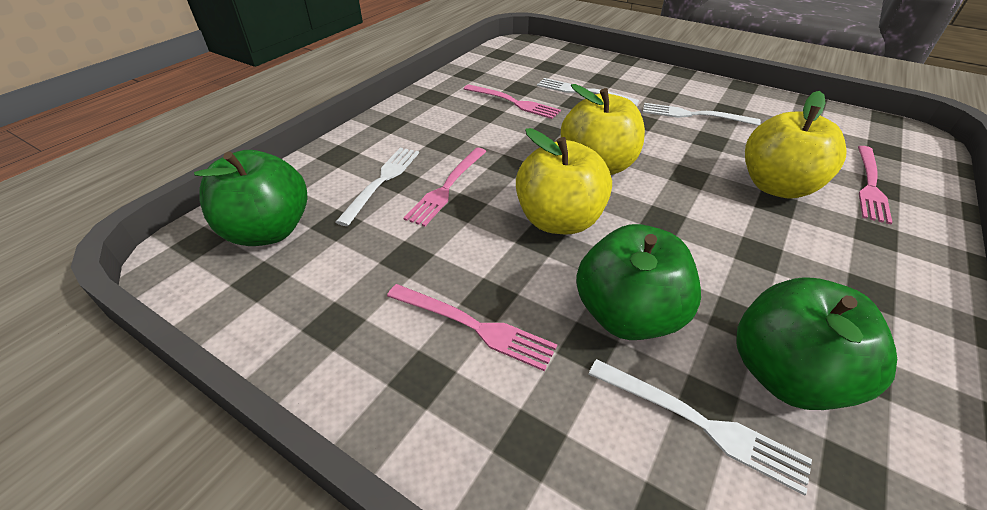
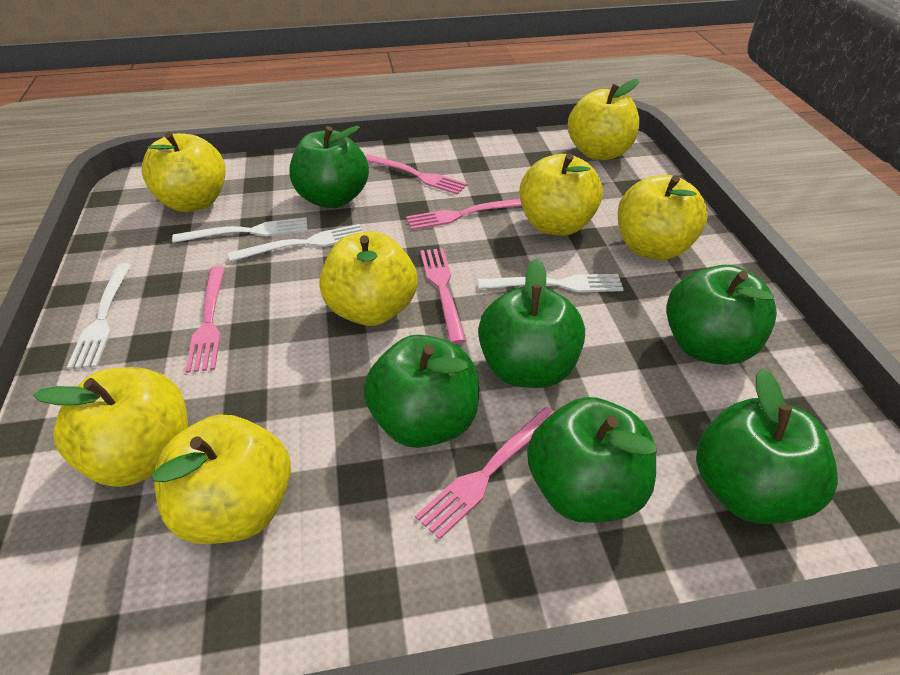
green apple: [194,150,307,246] [576,224,701,340] [736,277,897,410] = 3 -> [289,126,369,208] [364,335,479,448] [478,258,585,388] [527,397,657,523] [666,265,777,365] [696,369,838,524] = 6
pink fork: [387,284,557,372] [404,148,487,227] [464,84,561,119] [858,146,893,224] = 4 -> [185,266,225,373] [365,154,468,195] [406,199,522,230] [415,407,555,540] [420,248,466,344] = 5
yellow apple: [516,128,612,234] [561,84,645,175] [745,91,847,199] = 3 -> [33,367,188,487] [141,132,226,212] [153,414,291,544] [319,231,418,326] [520,153,603,236] [568,79,639,160] [618,175,707,260] = 7

